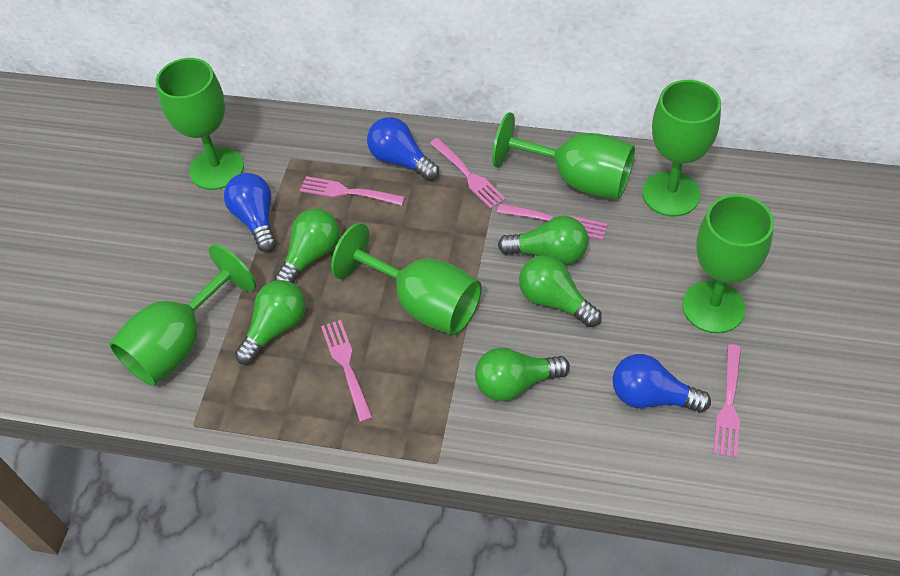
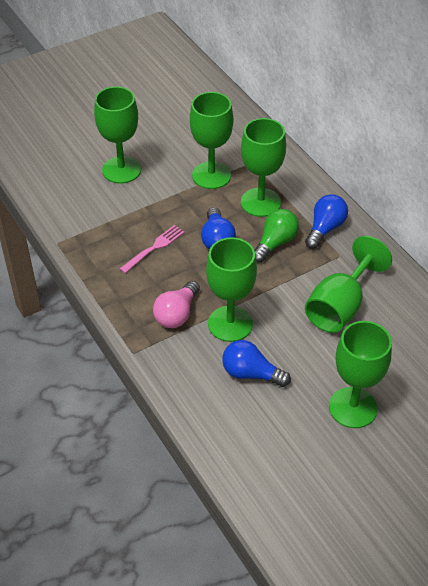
green light bulb: [235,280,306,365] [274,208,340,283] [475,347,570,401] [498,216,588,265] [519,255,602,327] = 5 -> [254,209,299,263] = 1
pink fork: [300,176,405,206] [321,320,373,422] [430,138,506,209] [497,204,608,240] [713,344,741,458] = 5 -> [120,225,184,273] = 1
pink light bulb: none = 0 -> [153,281,200,328] = 1

